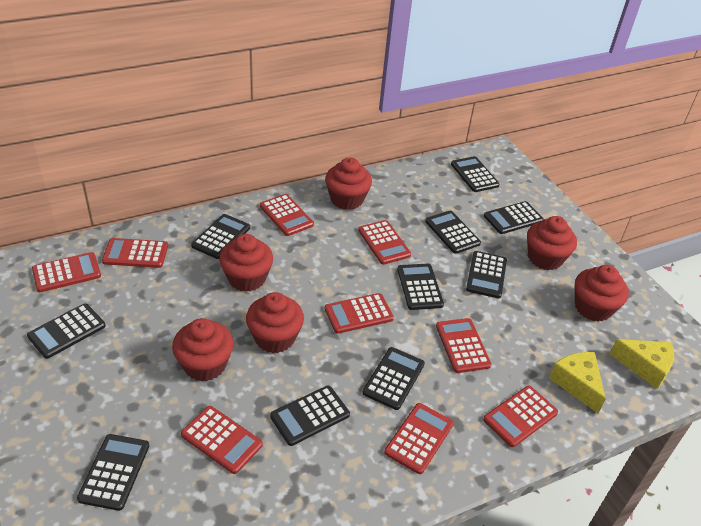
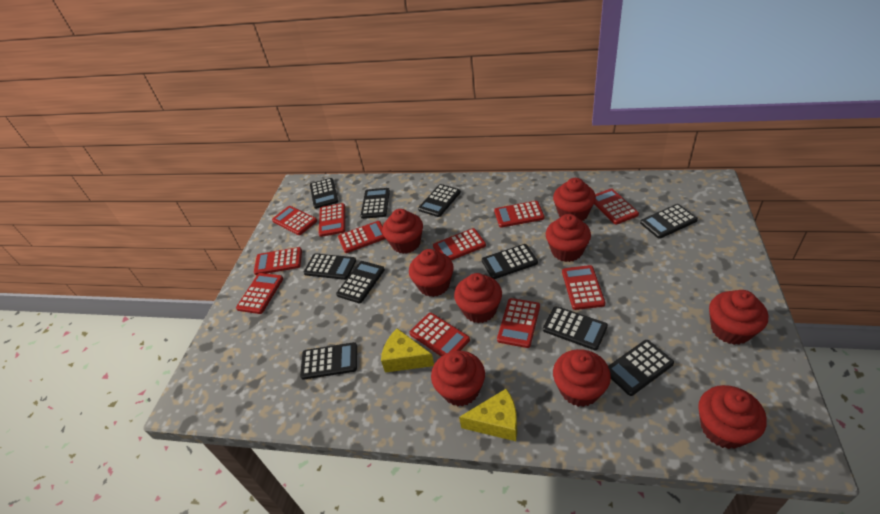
red calculator: [32,252,101,292] [102,238,168,268] [181,406,263,474] [260,194,314,236] [325,293,394,334] [358,220,411,265] [384,403,454,474] [436,318,491,373] [483,386,558,447] = 9 -> [236,273,283,314] [254,247,302,275] [272,206,317,235] [319,203,345,237] [338,221,386,253] [410,313,470,356] [433,228,486,260] [494,201,544,228] [497,298,540,348] [562,265,605,310] [594,188,639,224] = 11
red cupcake: [172,318,234,382] [219,234,273,292] [246,292,304,353] [325,157,372,210] [527,216,577,270] [575,265,629,322] = 6 -> [382,209,423,254] [409,249,454,297] [431,351,485,406] [454,273,502,323] [546,214,591,262] [553,178,596,221] [553,349,611,407] [698,385,767,449] [709,290,768,345] = 9

